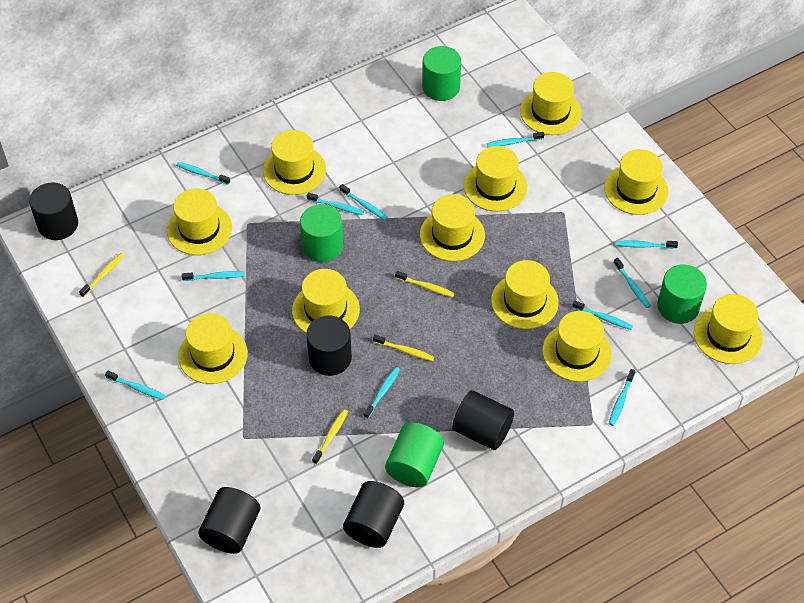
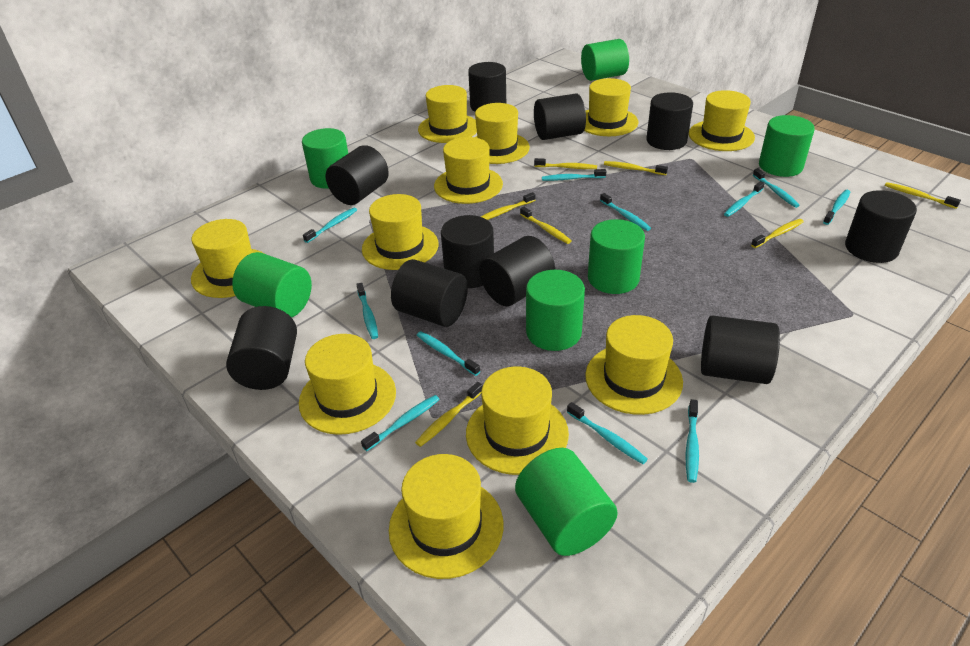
black cylinder: [29,183,78,240] [198,487,260,554] [306,315,352,376] [343,481,404,548] [452,390,514,450] = 5 -> [226,306,297,390] [326,145,389,205] [391,259,468,327] [441,215,494,288] [468,62,506,112] [479,236,555,306] [534,93,586,140] [647,92,693,150] [701,315,780,384] [845,190,917,263] = 10
green cylinder: [300,204,343,262] [385,422,444,487] [422,46,461,101] [657,264,707,324] = 4 -> [232,252,312,317] [302,128,348,189] [515,448,618,556] [526,270,585,351] [581,39,629,81] [588,219,645,294] [759,115,815,177] = 7
yellow toothbrush: [79,253,125,297] [312,409,348,464] [373,335,434,361] [395,271,455,297] = 4 -> [415,382,483,447] [481,192,536,220] [520,207,571,244] [534,158,597,169] [604,161,668,175] [751,219,804,248] [885,182,961,209] = 7

